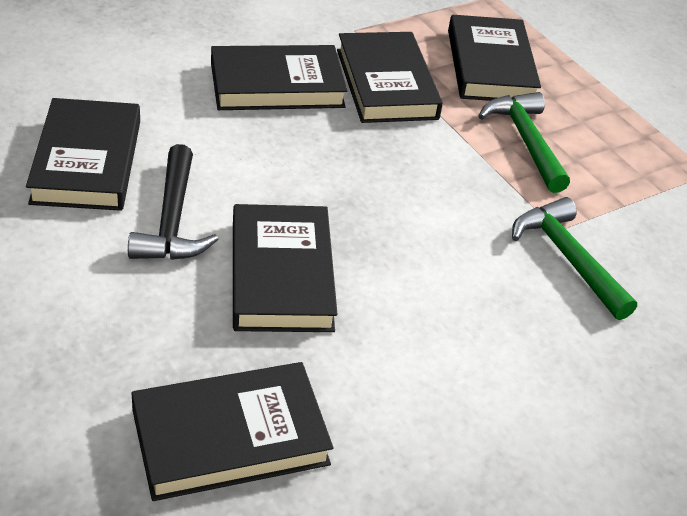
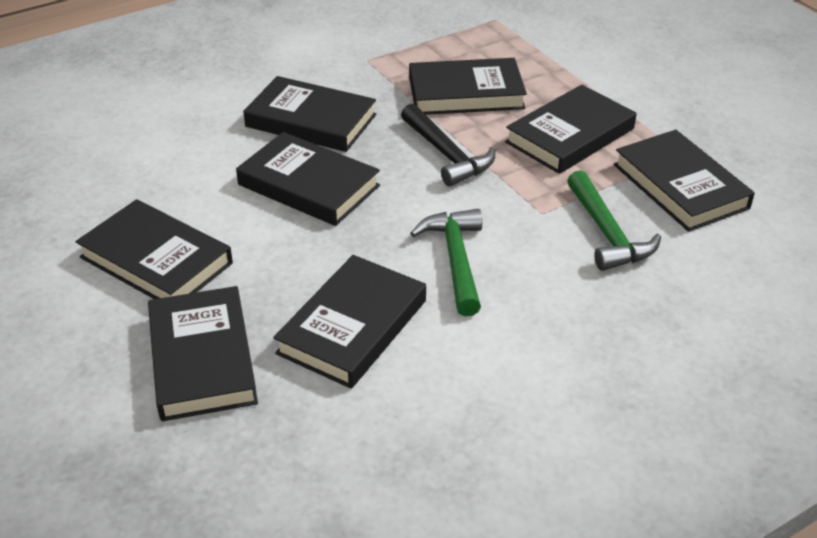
black book: [26,98,140,211] [131,362,333,501] [211,45,348,110] [233,204,337,332] [337,32,443,123] [448,15,541,101] = 6 -> [76,199,233,299] [148,286,258,421] [236,132,380,226] [243,76,376,152] [273,255,426,388] [409,58,527,115] [505,85,637,174] [614,130,755,232] = 8

